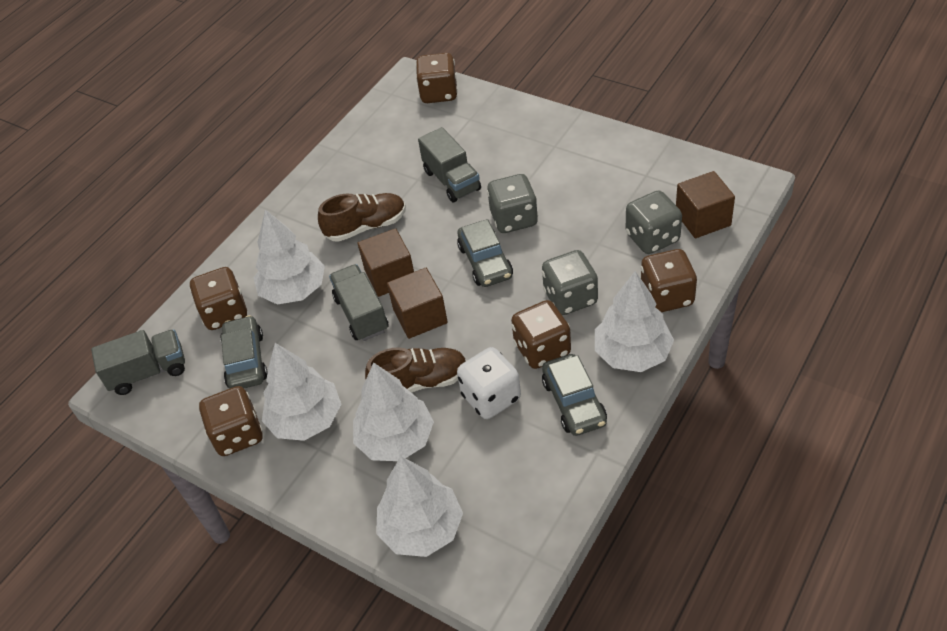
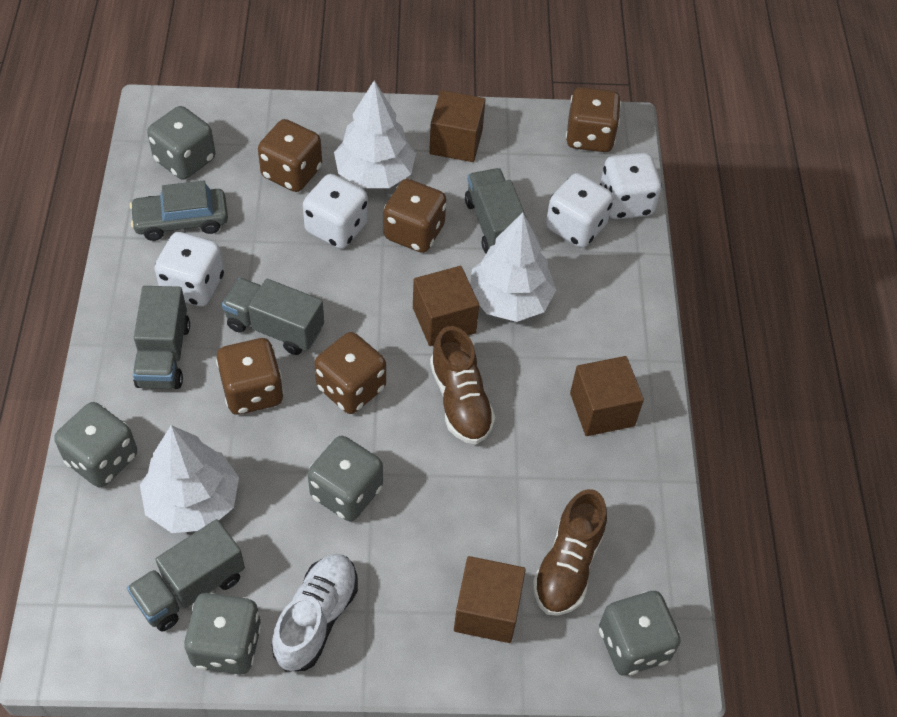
brown cube: [357,228,414,297] [387,268,448,339] [676,171,735,238] = 3 -> [413,266,479,346] [429,90,485,162] [454,556,526,643] [570,356,644,436] = 4
grey car: [220,315,268,389] [457,219,513,287] [542,354,607,436] = 3 -> [129,180,228,241] = 1
grey dice: [487,174,538,233] [542,250,598,315] [626,190,682,254] = 3 -> [54,402,137,487] [147,106,215,180] [184,593,262,675] [308,436,383,521] [599,591,681,676] = 5
grey truck: [91,330,185,395] [329,264,389,341] [418,127,481,202] = 3 -> [127,519,245,631] [133,286,190,389] [222,278,324,355] [465,168,527,253] = 4
white dice: [457,347,521,419] = 1 -> [154,232,224,306] [303,174,368,249] [546,173,613,248] [600,153,662,219] = 4
white shoe: none = 0 -> [272,554,358,672] = 1
white tree: [254,209,325,305] [262,343,341,441] [353,362,434,461] [376,456,463,557] [595,271,674,372] = 5 -> [140,425,239,533] [334,81,416,188] [470,212,556,322] = 3

